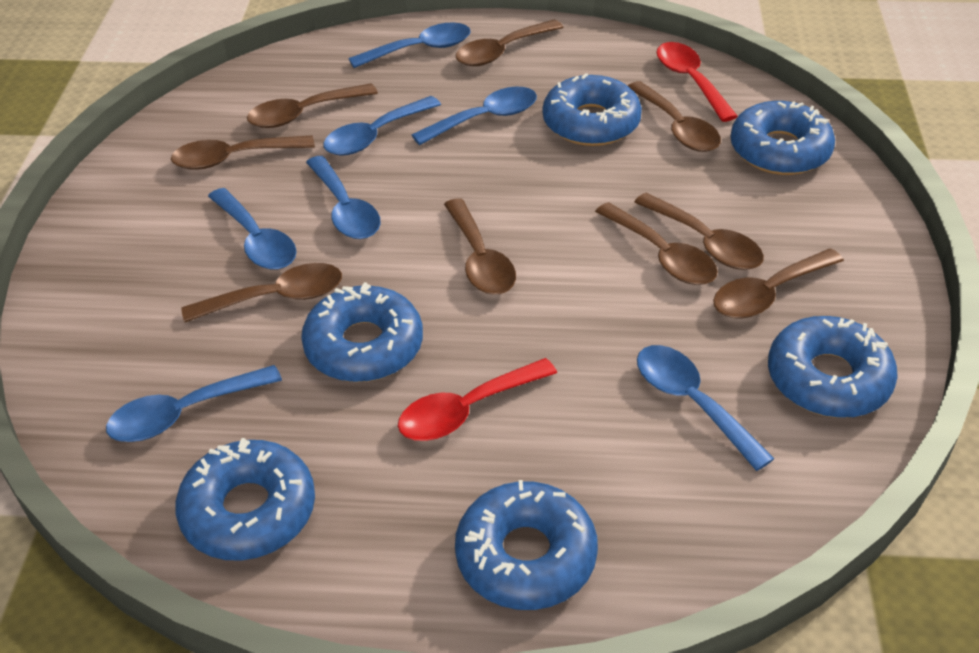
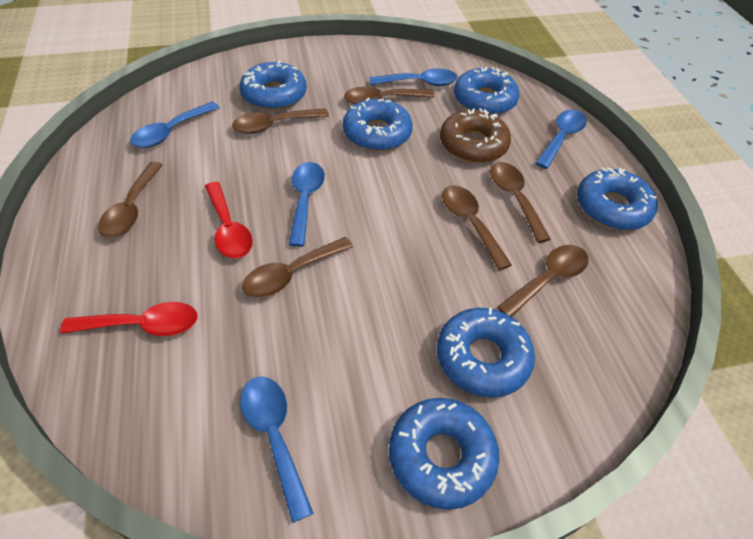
blue spoon: [106,365,282,442] [208,188,297,270] [306,156,381,239] [323,96,441,156] [349,22,471,68] [412,87,537,145] [637,345,774,471] = 7 -> [130,102,220,148] [240,376,313,523] [288,162,325,247] [369,68,458,86] [535,110,587,169] = 5
brown donut: none = 0 -> [440,108,511,163] = 1
brown spoon: [171,135,315,170] [181,263,342,323] [247,84,378,128] [444,198,516,295] [456,20,563,66] [595,202,718,285] [628,81,721,152] [634,192,764,270] [713,248,844,318] = 9 -> [98,162,163,238] [232,108,329,134] [242,237,353,297] [344,87,435,104] [442,185,512,270] [490,162,551,243] [497,245,589,317] = 7

